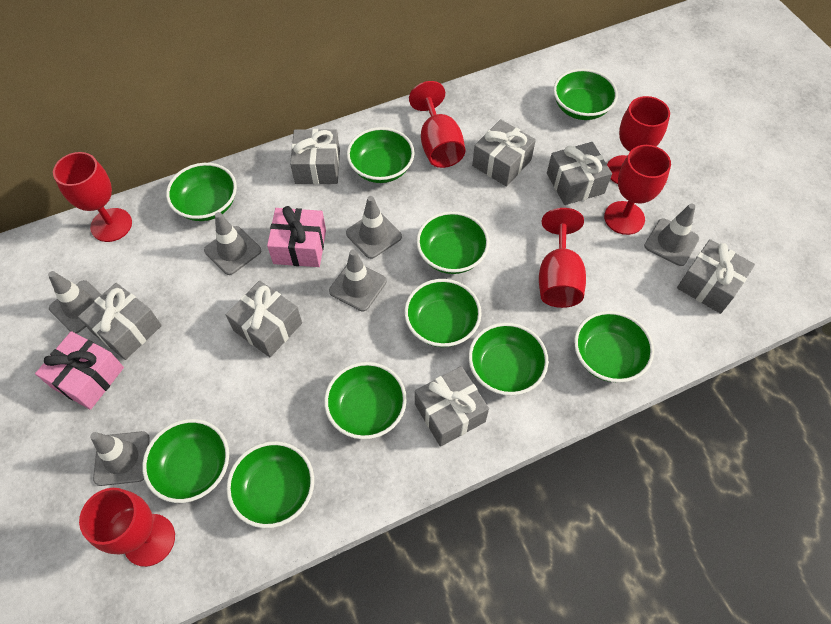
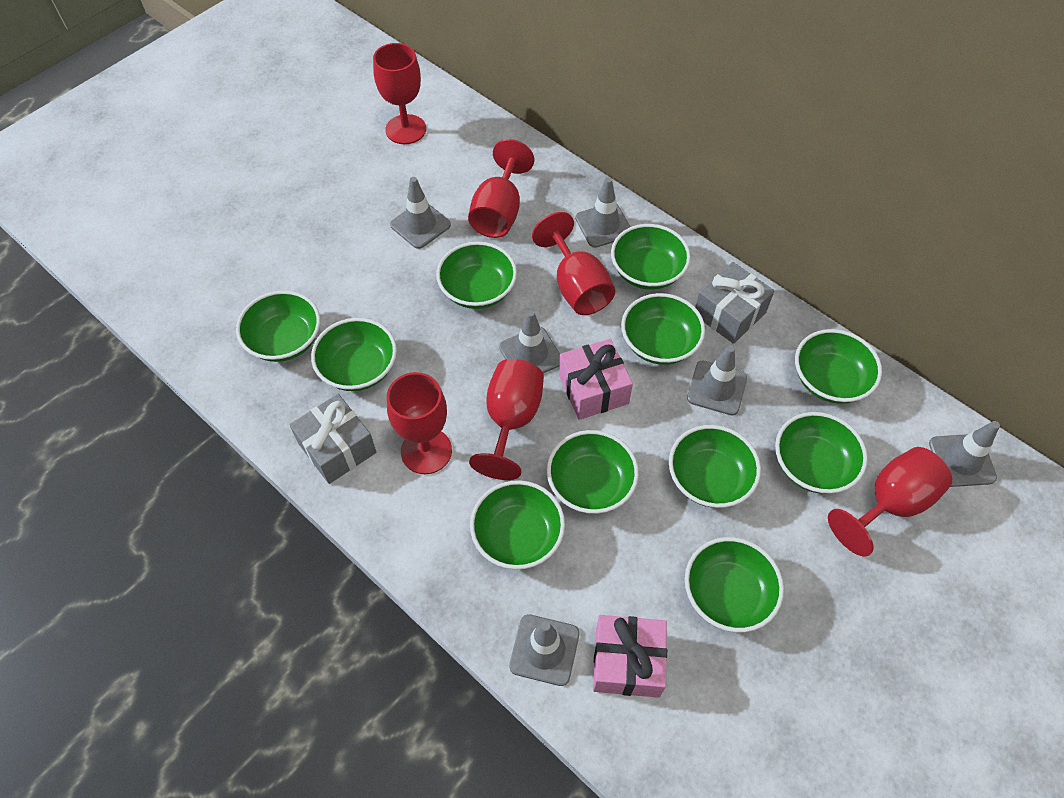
green bowl: [142,419,229,503] [166,163,237,221] [227,441,314,528] [324,362,407,439] [347,127,414,183] [404,279,482,347] [416,211,489,274] [468,323,548,396] [553,69,618,120] [574,311,654,383] = 10 -> [236,290,320,362] [311,318,397,391] [436,242,517,309] [470,480,565,570] [547,430,639,514] [611,224,691,290] [621,293,705,365] [669,425,761,508] [685,537,784,632] [775,412,868,494] [795,329,882,404] = 11
grey gift: [78,283,162,360] [226,281,302,357] [290,129,340,185] [415,366,489,447] [472,119,536,187] [547,142,612,205] [677,239,755,314] = 7 -> [289,394,377,484] [695,262,774,344] = 2

